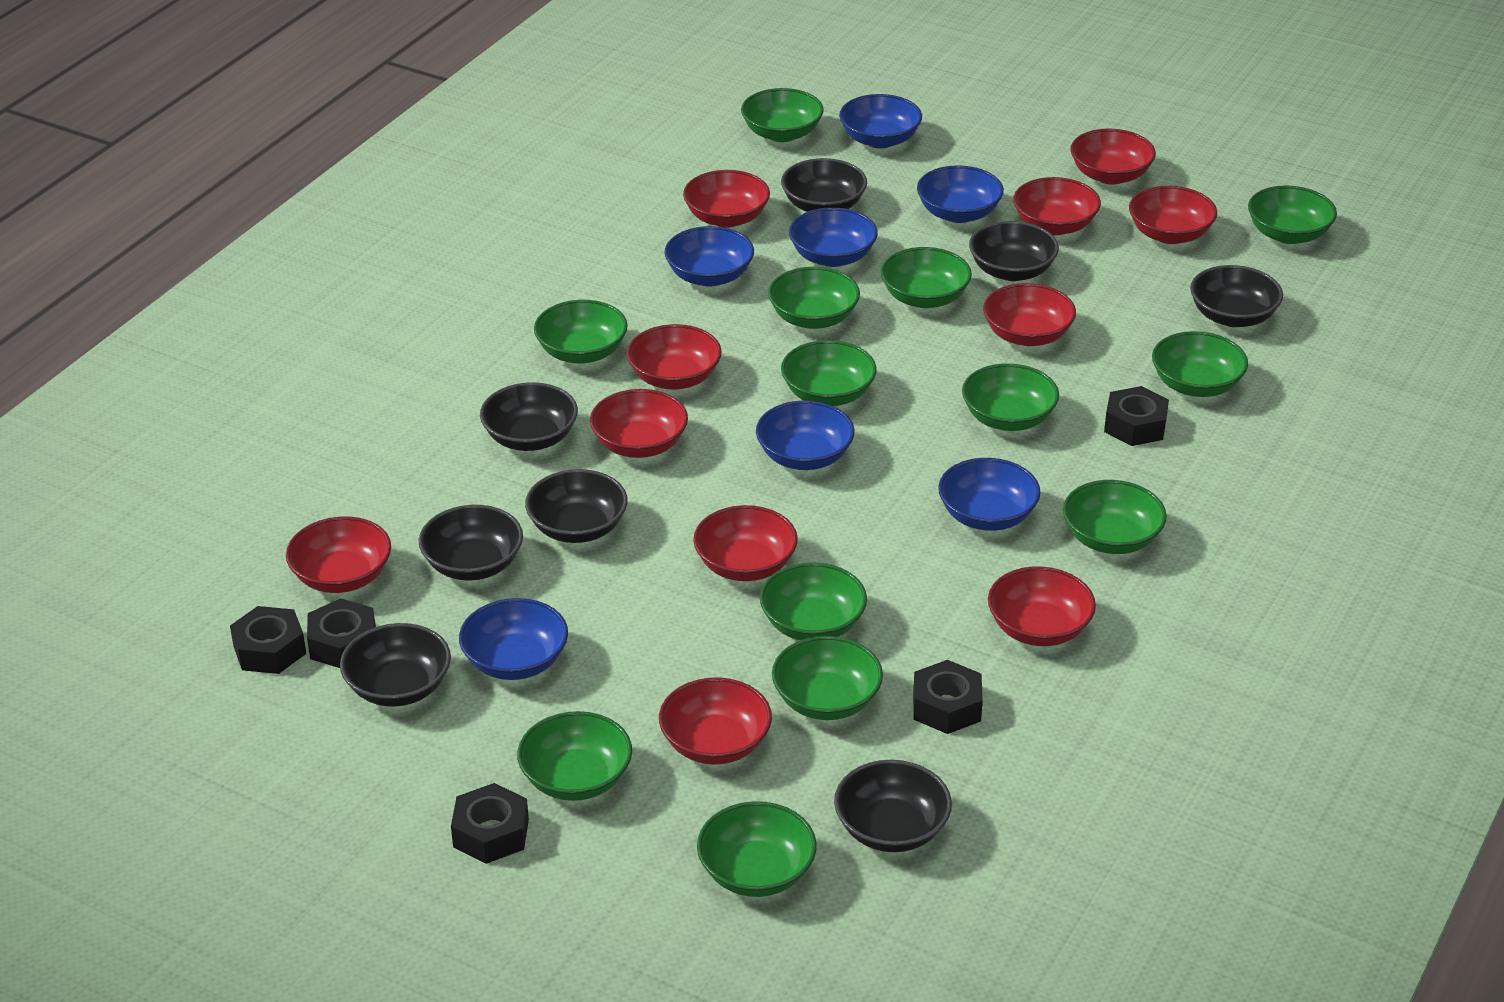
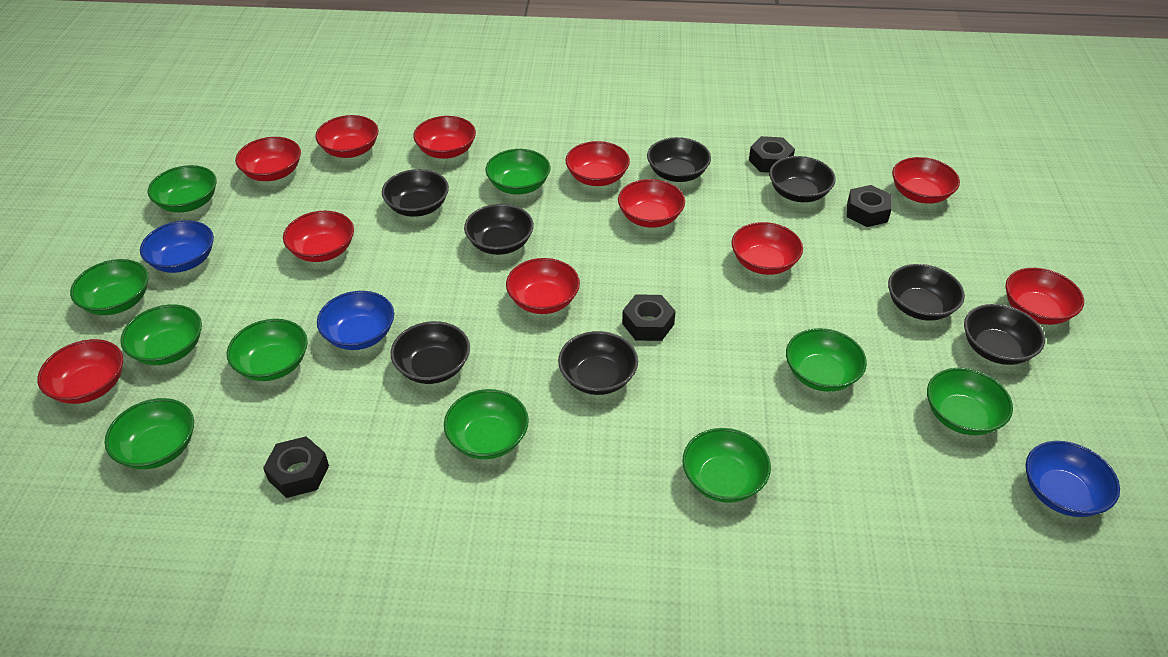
black nut: [230,606,306,674] [307,598,376,668] [451,783,529,864] [913,660,983,734] [1104,386,1169,446] = 5 -> [263,436,329,498] [622,294,676,341] [749,136,795,173] [847,185,892,227] = 4
blue bowl: [459,598,568,680] [664,226,754,287] [756,400,855,470] [789,207,878,267] [839,94,922,148] [917,165,1004,223] [938,458,1041,531] = 7 -> [140,220,214,273] [317,291,394,350] [1026,441,1120,517] = 3
green bowl: [517,711,632,801] [534,300,628,363] [697,801,817,897] [741,88,824,142] [760,562,867,640] [768,267,860,329] [772,636,883,720] [781,340,877,406] [881,247,972,308] [962,364,1059,431] [1063,480,1167,554] [1152,331,1248,397] [1248,185,1337,244] = 13 -> [70,259,149,315] [105,398,194,469] [120,304,202,365] [148,165,217,213] [227,319,308,381] [444,389,529,459] [486,149,550,194] [683,428,771,503] [786,328,867,392] [927,368,1013,435] = 10

